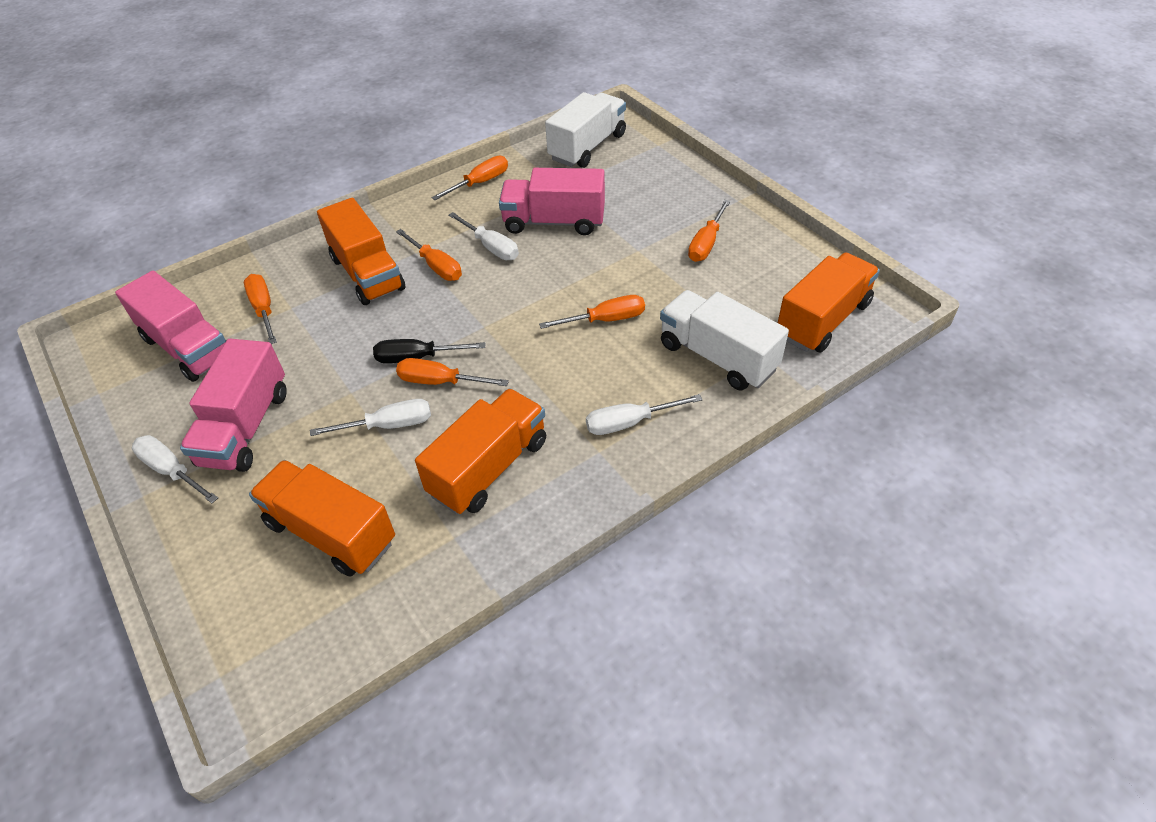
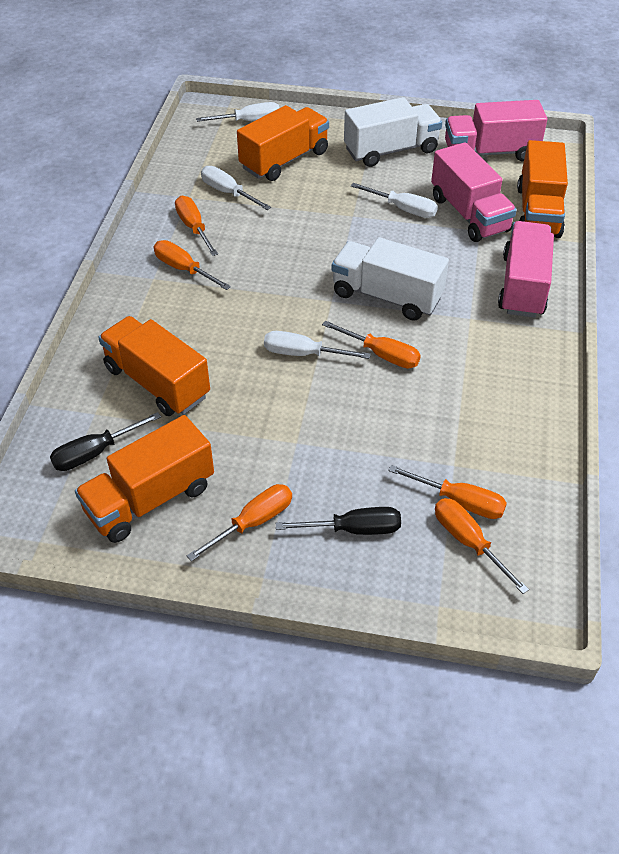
black screwdriver: [373,339,485,363] = 1 -> [50,412,161,471] [276,507,401,535] = 2

